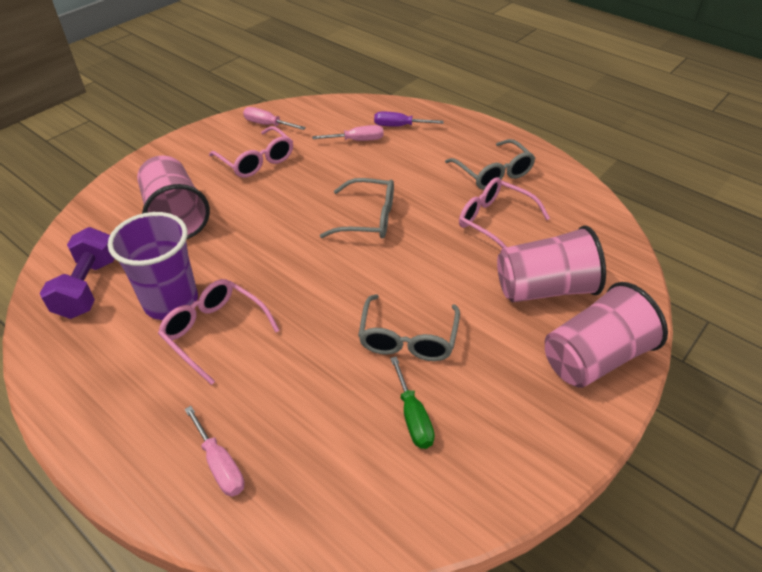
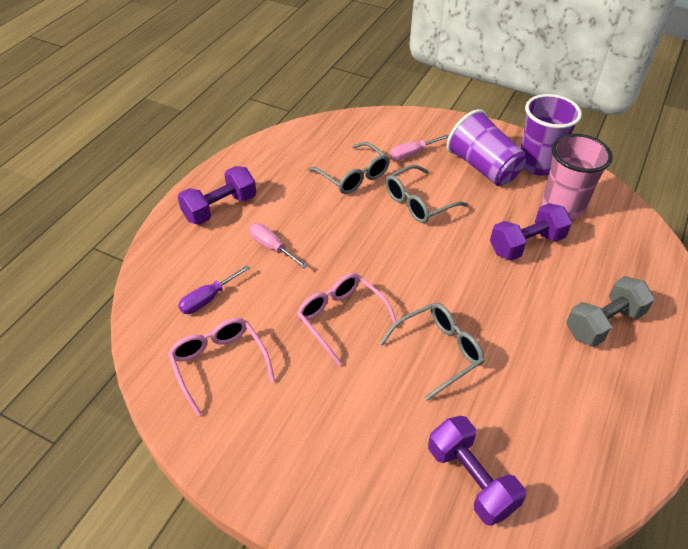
green screwdriver: [390,356,435,449] = 1 -> none = 0
grey dumbbell: none = 0 -> [566,276,654,347] = 1
pink cup: [137,155,210,239] [497,225,606,302] [545,282,668,388] = 3 -> [542,134,613,219] = 1
pink glasses: [158,279,280,385] [209,126,293,178] [459,177,550,248] = 3 -> [168,318,275,416] [297,273,396,366] = 2
pink screwdriver: [185,406,245,497] [243,107,306,130] [312,125,384,141] = 3 -> [249,223,308,268] [390,135,449,161] = 2
purple cup: [108,212,198,320] = 1 -> [447,109,526,186] [520,94,582,175] = 2
purple dumbbell: [40,227,115,319] = 1 -> [178,166,256,225] [428,416,526,526] [490,203,572,261] = 3

